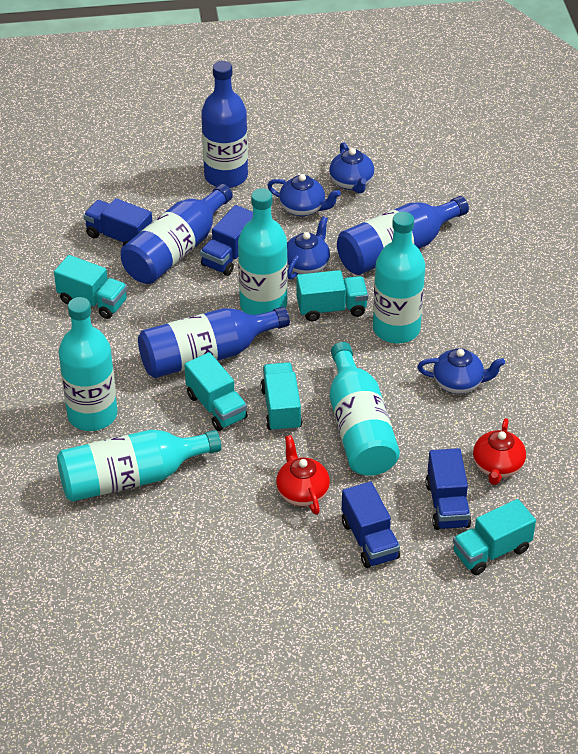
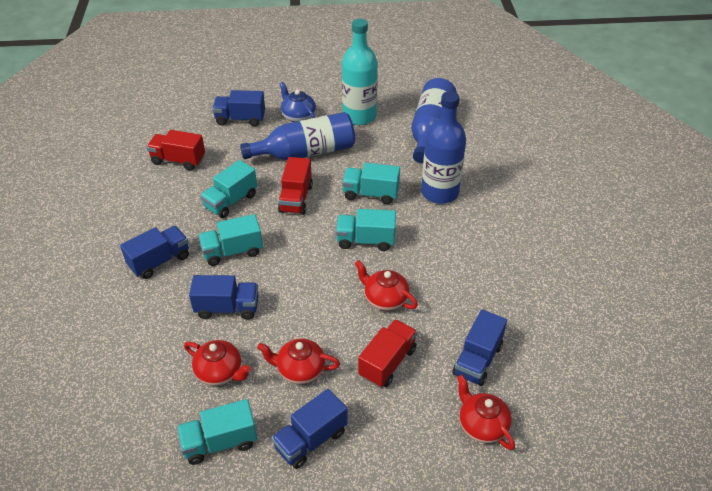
blue bottle: [120,184,233,284] [138,307,290,378] [201,61,248,188] [337,196,469,275] = 4 -> [240,112,355,160] [411,78,457,163] [421,91,466,204] = 3
blue teapot: [267,174,341,216] [287,216,330,279] [329,142,374,193] [417,348,505,394] = 4 -> [280,82,316,122] = 1
blue truck: [83,198,152,246] [200,205,253,276] [342,482,400,568] [425,448,471,530] = 4 -> [120,226,189,279] [189,275,259,320] [212,90,265,126] [272,389,348,469] [453,309,507,386] = 5
red teapot: [276,435,330,515] [473,418,526,485] = 2 -> [184,340,252,386] [257,339,340,384] [355,260,418,311] [457,375,515,450] = 4
red truck: none = 0 -> [147,130,205,171] [278,157,313,215] [358,319,417,387] = 3
turquoise bottle: [57,430,221,502] [59,297,117,431] [238,188,288,315] [330,342,400,476] [373,212,425,343] = 5 -> [342,19,378,125] = 1

